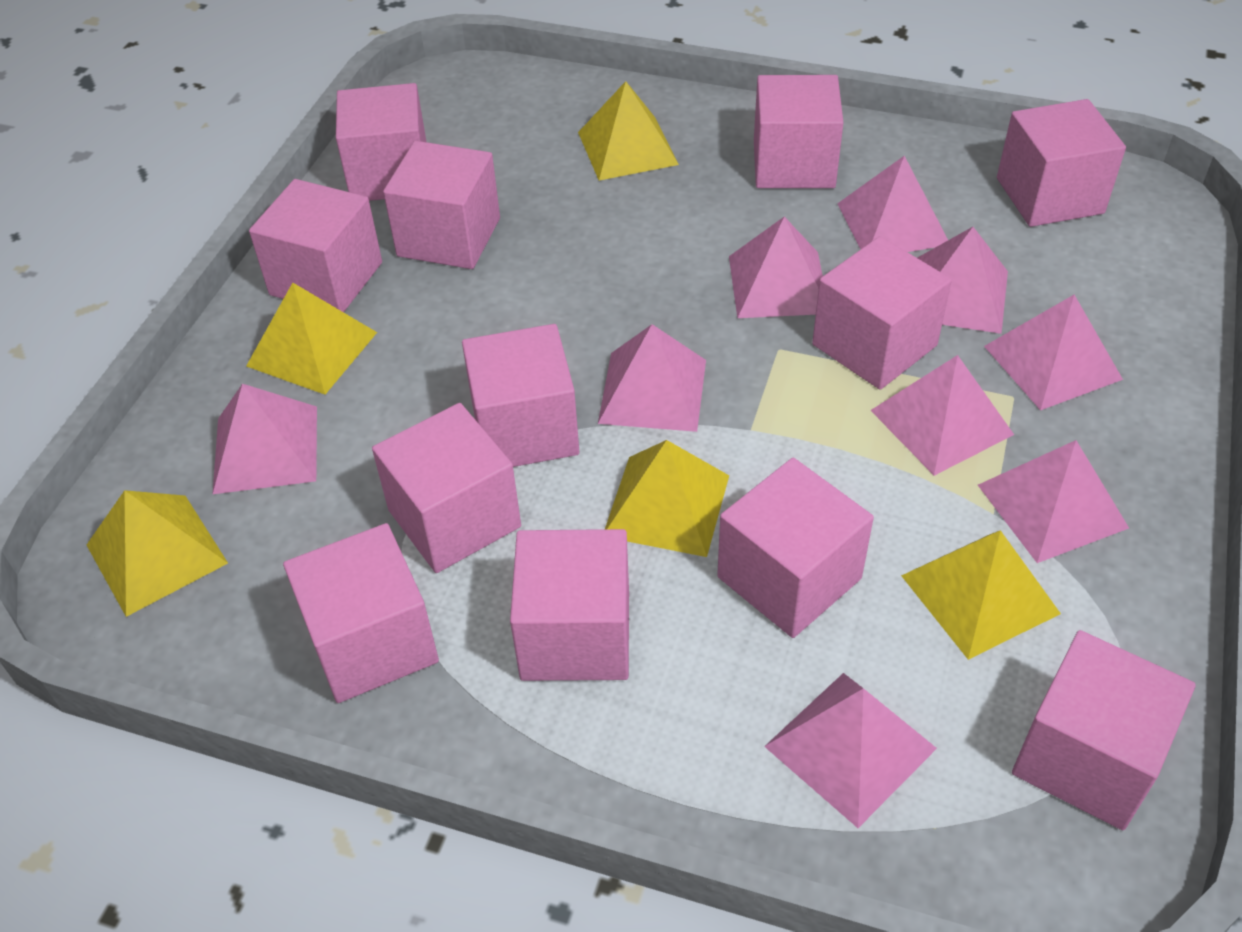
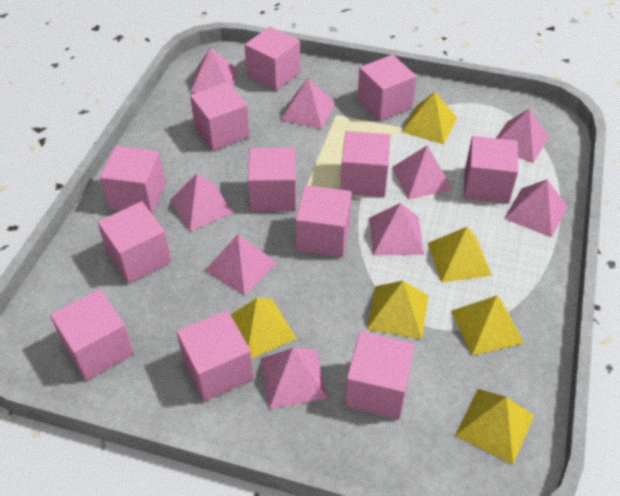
yellow pyramid: [87,490,228,617] [246,283,377,395] [578,81,679,181] [605,440,729,557] [901,530,1061,660] = 5 -> [231,298,297,359] [367,281,429,339] [402,92,457,145] [428,227,492,283] [451,296,524,356] [455,389,534,465] = 6

